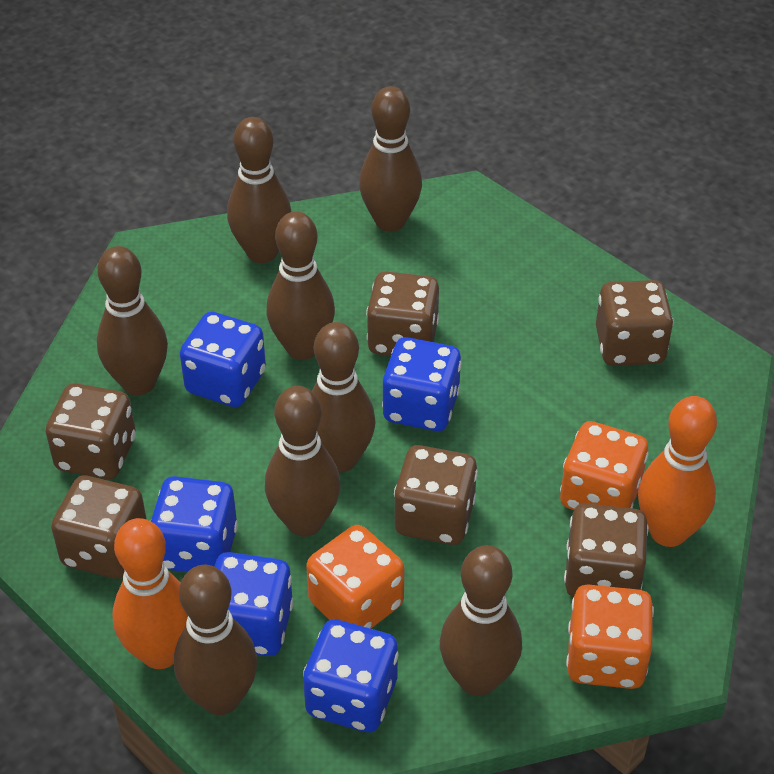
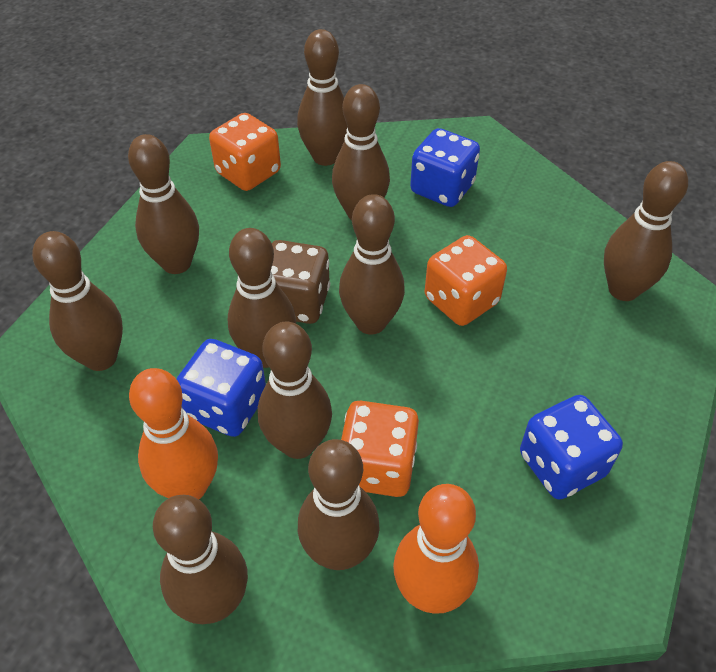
blue dice: [150,476,238,572] [180,312,266,407] [214,552,293,656] [303,619,399,732] [382,337,462,431] = 5 -> [177,339,266,437] [410,128,480,207] [520,395,623,500] = 3
brown bowling pin: [97,246,168,395] [174,565,257,715] [227,117,291,263] [265,386,341,537] [266,212,335,360] [312,322,376,473] [359,86,422,232] [440,545,522,696] = 8 -> [32,231,123,371] [128,134,199,274] [153,495,248,624] [228,228,296,368] [258,321,332,459] [297,29,347,166] [298,439,380,570] [332,84,390,220] [339,194,405,335] [604,161,688,301] = 10
brown dice: [46,383,136,479] [51,476,147,579] [366,271,439,356] [394,445,478,545] [564,503,648,597] [596,280,674,366] = 6 -> [271,240,330,324] = 1

